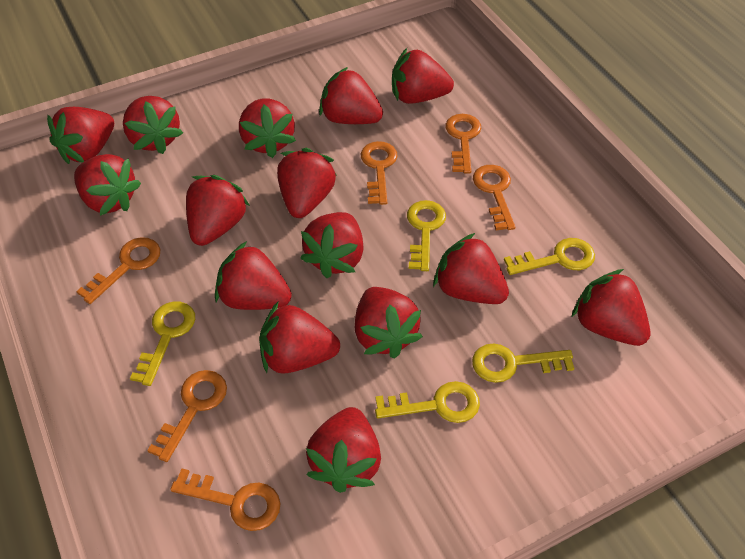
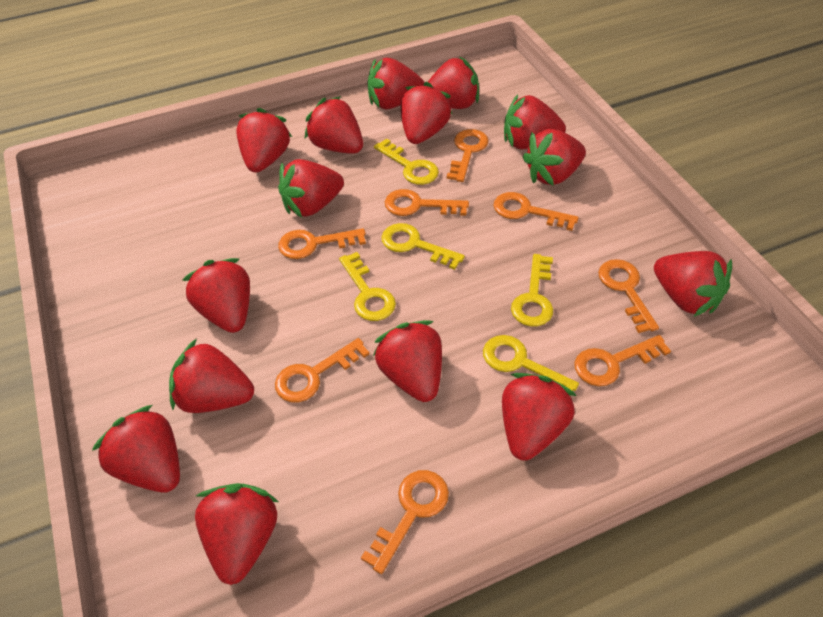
orange key: [76,237,160,304] [147,370,227,462] [170,469,280,531] [361,141,398,205] [445,114,481,173] [473,165,515,231] = 6 -> [275,338,370,402] [278,228,366,259] [361,470,449,574] [385,189,469,216] [447,129,489,182] [494,192,579,231] [574,335,671,386] [598,259,659,333] = 8

